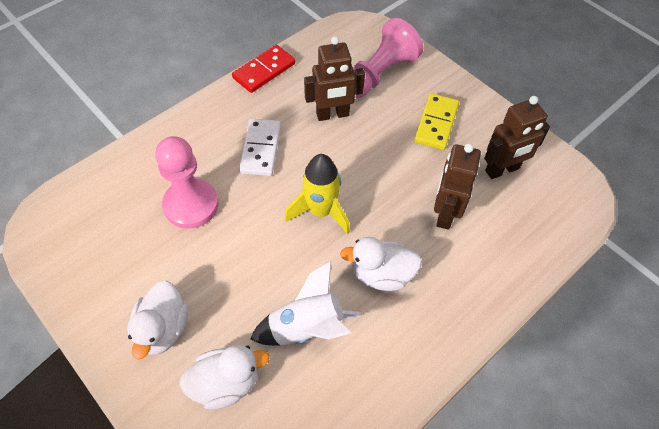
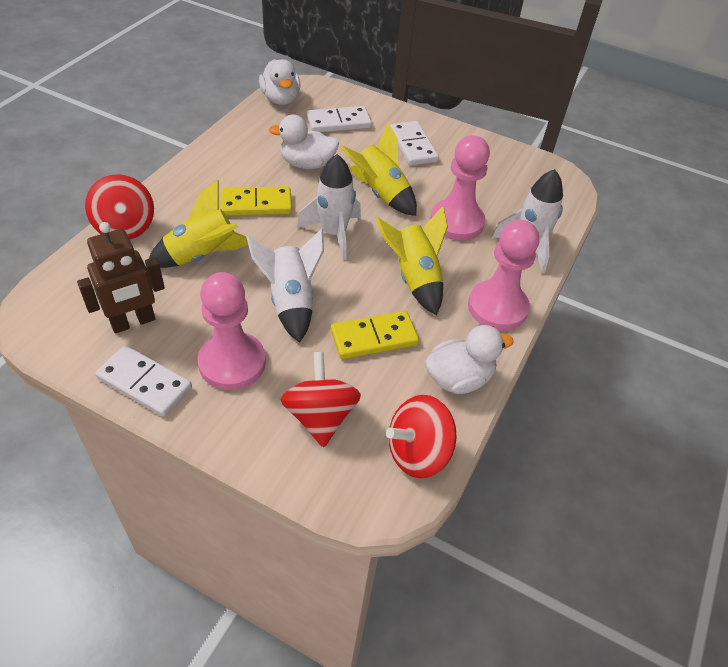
brown robot: [304,36,365,121] [434,143,481,230] [484,96,550,179] = 3 -> [77,222,165,333] = 1
pink pawn: [155,136,219,229] [353,18,423,98] = 2 -> [198,272,266,390] [430,135,490,241] [468,220,539,331] = 3
red domino: [232,45,295,93] = 1 -> none = 0
red spinning top: none = 0 -> [85,174,154,239] [281,352,361,447] [386,395,457,478] = 3
white domino: [239,119,281,176] = 1 -> [95,345,192,417] [307,106,372,132] [390,121,439,166] = 3
white rocket: [250,261,362,346] = 1 -> [246,228,324,343] [297,154,361,260] [492,169,563,274] = 3
yellow domino: [414,93,459,150] = 1 -> [220,187,292,216] [331,311,419,359] = 2
yellow rocket: [285,154,350,235] = 1 -> [149,180,248,268] [340,123,417,216] [376,206,448,315] = 3

